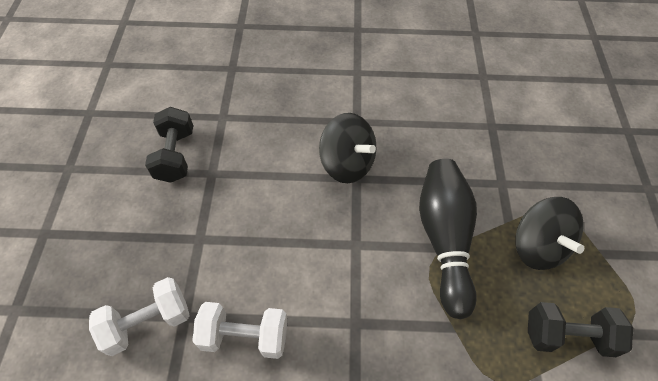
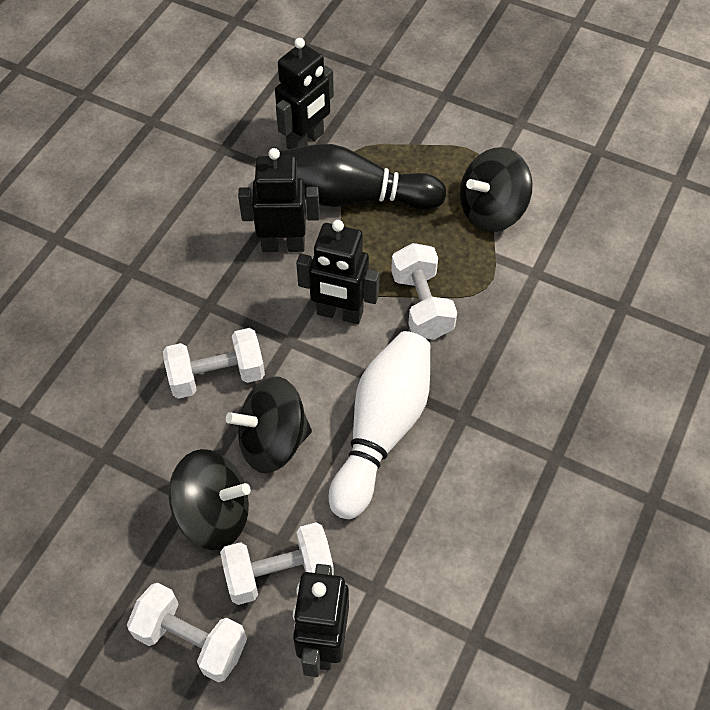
black dumbbell: [145,107,193,183] [528,302,633,357] = 2 -> none = 0
black robot: none = 0 -> [238,148,320,252] [275,38,334,149] [293,564,349,677] [296,220,380,324] = 4
black spinning top: [319,113,376,183] [515,197,584,270] = 2 -> [169,449,250,550] [226,377,312,473] [460,147,533,232] = 3
white bowling pin: none = 0 -> [329,331,430,519] = 1
white dumbbell: [89,277,190,356] [192,302,288,359] = 2 -> [127,583,247,682] [163,328,265,399] [220,522,334,605] [391,243,457,339] = 4

